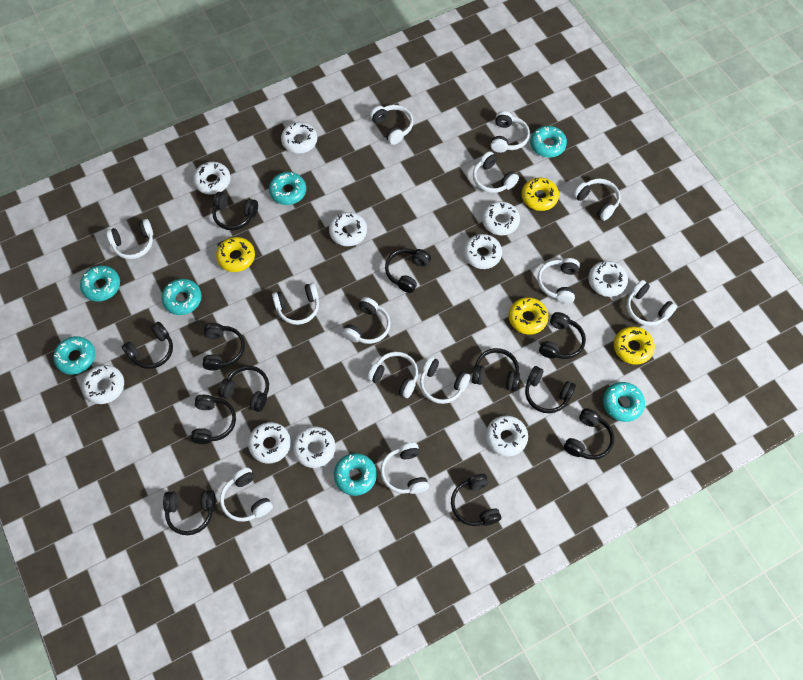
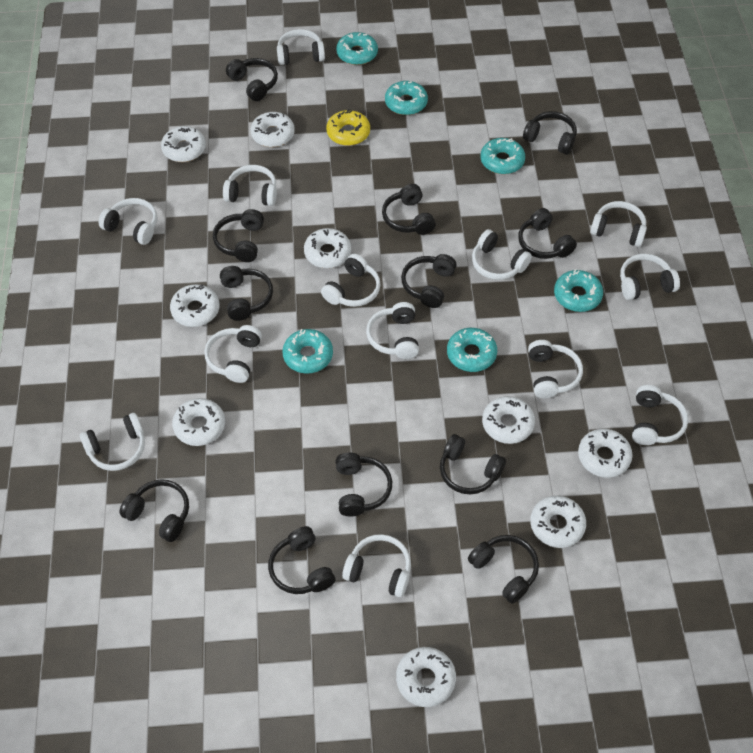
turquoise donut: [54,336,95,375] [80,265,120,302] [161,279,202,315] [269,172,306,205] [334,453,377,496] [530,126,567,158] [603,382,645,422] = 7 -> [283,329,333,374] [336,32,378,65] [385,81,428,115] [447,328,497,372] [480,138,525,174] [554,269,603,312] = 6
white donut: [82,365,124,404] [193,162,231,195] [248,422,291,464] [281,122,317,154] [293,426,336,468] [329,212,367,246] [464,234,502,269] [482,201,520,236] [486,415,528,457] [588,261,628,297] = 10 -> [161,126,206,162] [170,284,219,327] [172,398,225,446] [251,112,295,147] [304,228,351,268] [396,647,456,707] [482,396,535,444] [530,496,586,548] [578,429,633,478] = 9
yellow donut: [216,237,255,272] [509,297,549,334] [522,177,559,211] [614,326,655,365] = 4 -> [326,109,370,146] = 1

